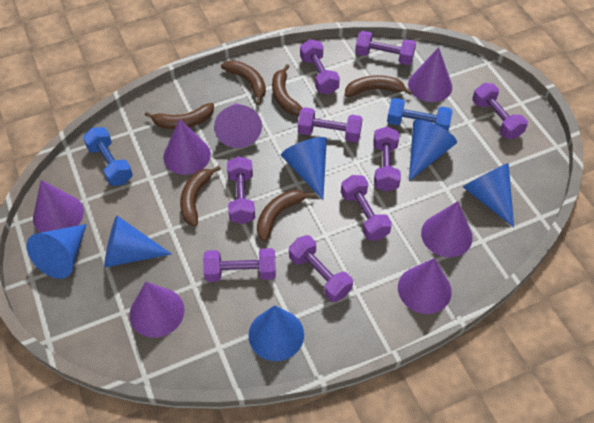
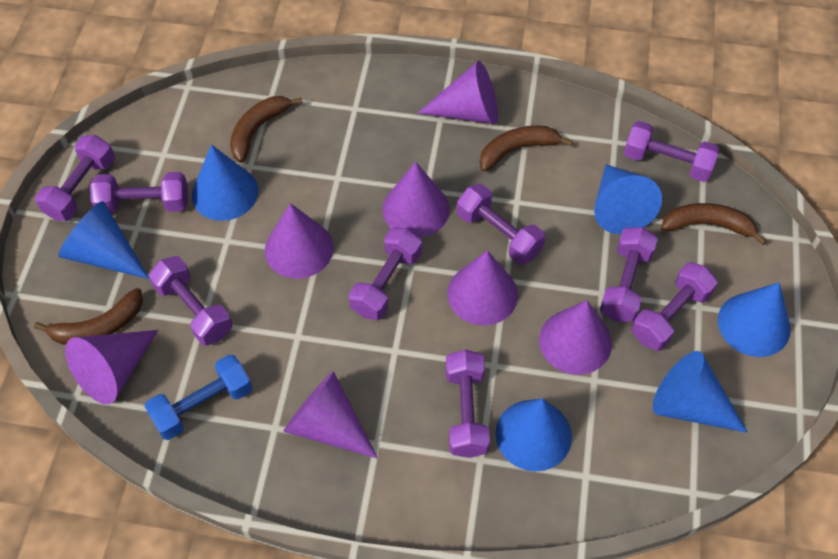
blue dumbbell: [83,127,133,186] [387,98,452,131] = 2 -> [144,355,253,440] = 1
brown banana: [145,103,214,129] [180,166,221,226] [221,60,266,105] [257,190,315,242] [272,64,302,115] [345,75,412,97] = 6 -> [34,288,143,345] [230,96,303,163] [479,126,573,172] [661,203,767,245] = 4

